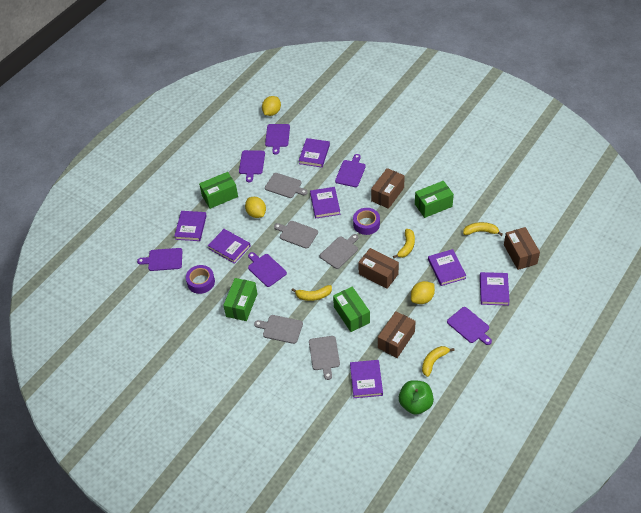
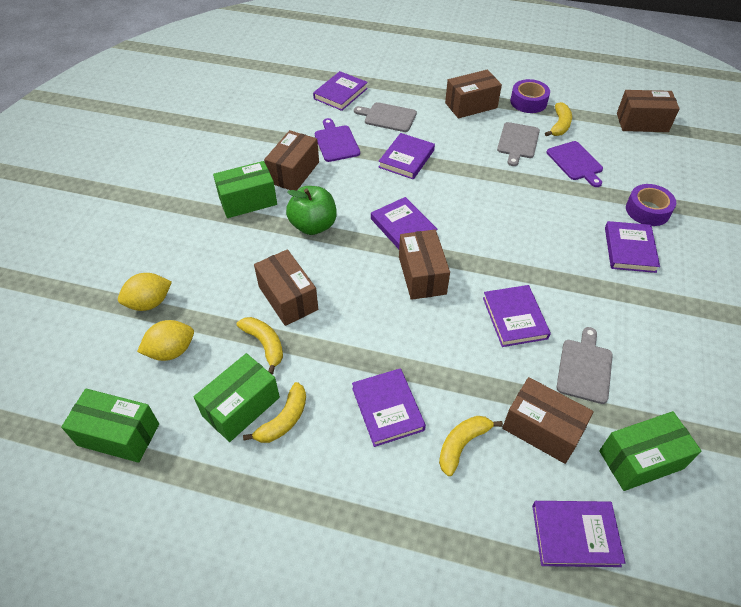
brown box: [358,248,399,289] [371,168,405,209] [378,311,416,358] [504,227,540,270] = 4 -> [254,249,318,326] [264,130,319,191] [399,229,450,300] [445,69,502,119] [502,377,594,464] [617,90,680,132] = 6
grey cutting board: [254,315,303,344] [265,173,308,198] [274,221,318,249] [309,336,340,380] [320,234,359,269] = 5 -> [354,102,417,132] [497,122,540,166] [557,327,613,404] = 3
purple cutting board: [137,248,182,271] [239,150,265,182] [248,252,287,287] [265,124,290,155] [335,154,366,187] [447,307,492,345] = 6 -> [315,118,360,162] [547,141,603,187] = 2
yellow lemon: [245,197,266,218] [262,96,281,116] [411,281,435,304] = 3 -> [118,273,172,311] [137,320,194,361] = 2

